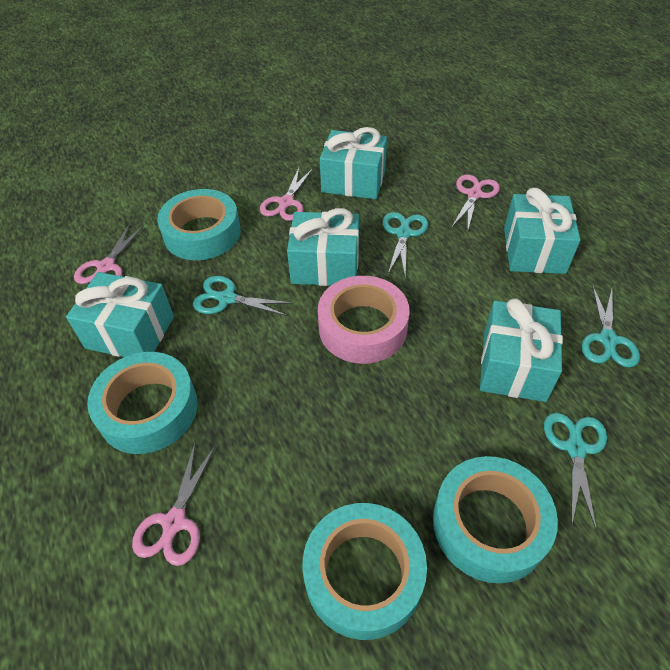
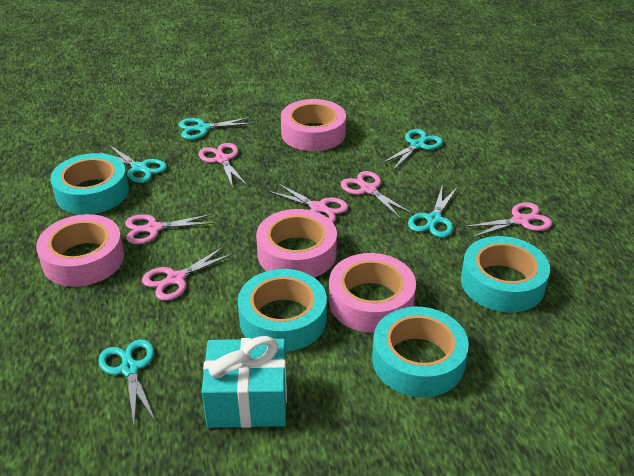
pink scissors: [74,224,144,284] [132,443,216,566] [260,168,313,221] [451,175,500,233] = 4 -> [125,214,215,244] [142,246,234,301] [199,143,247,188] [267,183,348,222] [341,171,413,219] [464,202,552,238] = 6
pink tape: [318,276,410,364] = 1 -> [36,214,124,287] [256,209,337,278] [281,99,346,151] [329,253,416,333] = 4
turquoise gift: [66,272,174,357] [287,208,359,286] [320,127,387,199] [480,298,563,402] [504,188,581,274] = 5 -> [202,336,287,428] = 1
turquoise scissors: [193,276,294,316] [383,212,428,274] [544,413,607,531] [582,285,640,368] = 4 -> [98,145,167,183] [98,339,156,424] [178,117,254,140] [381,129,443,170] [408,187,457,238] = 5

